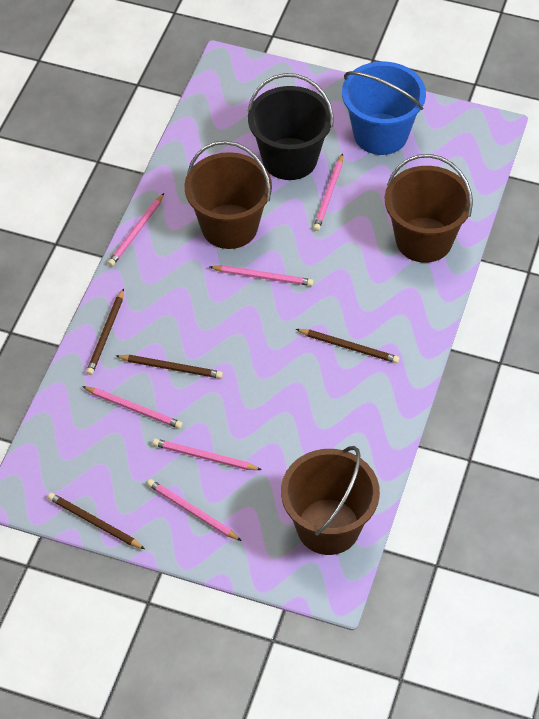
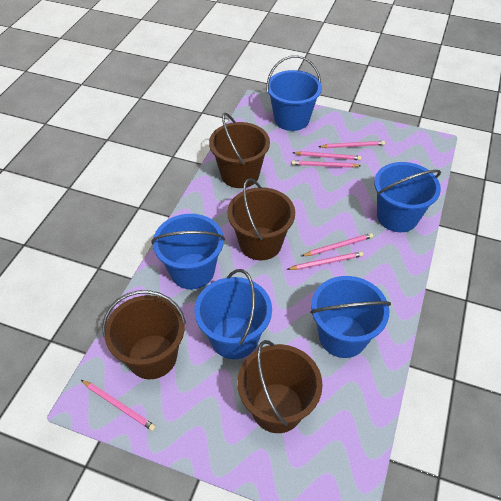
black bucket: [248,73,333,180] = 1 -> none = 0
blue bucket: [342,62,426,155] = 1 -> [151,214,225,289] [194,269,272,359] [266,56,322,131] [310,276,391,358] [374,162,441,232] = 5
brown bucket: [184,141,272,249] [281,446,380,555] [385,154,473,263] = 3 -> [102,290,186,379] [209,113,270,188] [227,178,295,260] [237,340,323,433] = 4
brown pencil: [48,493,145,549] [86,288,124,375] [116,355,223,378] [296,329,400,363] = 4 -> none = 0

